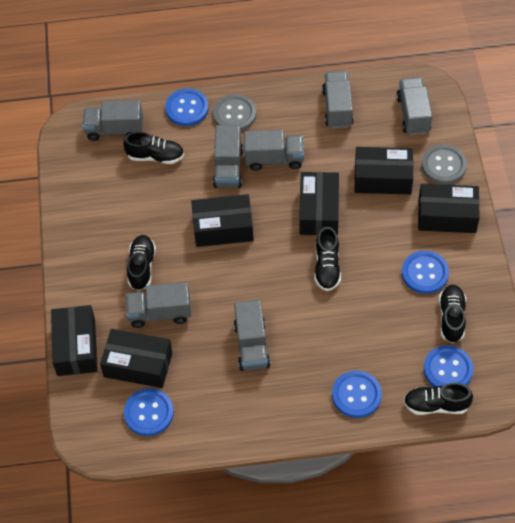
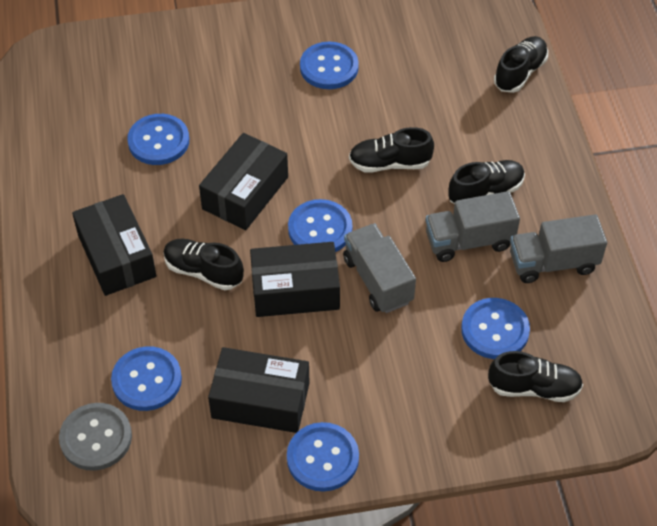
black box: [51,305,98,376] [100,329,172,388] [191,194,254,247] [299,172,339,235] [355,147,413,194] [418,184,480,233] = 6 -> [72,194,156,296] [199,133,288,230] [208,347,309,433] [250,242,340,317] = 4
blue button: [124,388,174,436] [165,89,209,126] [332,371,382,418] [402,251,449,294] [424,345,473,387] = 5 -> [111,346,182,411] [127,114,189,165] [287,422,359,492] [288,199,352,252] [300,42,359,89] [461,298,530,359] = 6
grey button: [213,94,256,131] [422,145,467,184] = 2 -> [59,403,132,471] = 1
grey truck: [83,100,143,141] [126,282,191,328] [213,125,243,188] [234,300,270,371] [244,130,304,171] [322,71,354,128] [396,77,432,135] = 7 -> [343,223,416,313] [425,191,520,262] [510,214,607,283] = 3

